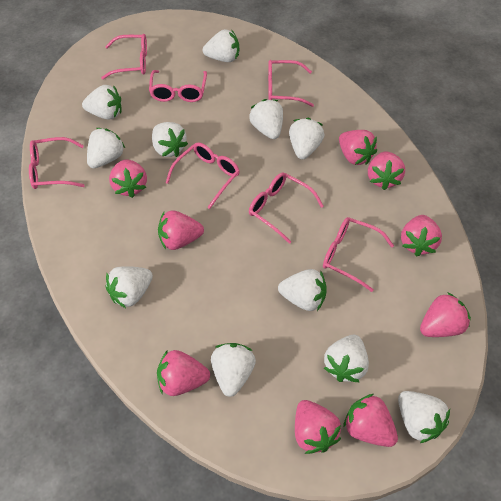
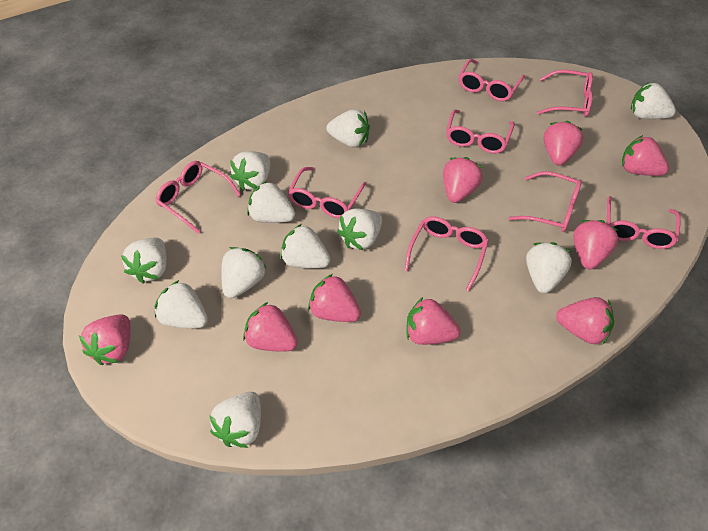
pink glasses: [29,137,85,189] [101,34,147,79] [149,70,207,102] [166,143,240,209] [249,173,324,244] [268,60,314,107] [323,217,394,292] = 7 -> [155,161,241,234] [288,167,366,218] [404,217,489,291] [446,110,514,154] [459,59,525,101] [509,171,582,232] [537,70,593,117] [607,196,681,249] = 8

